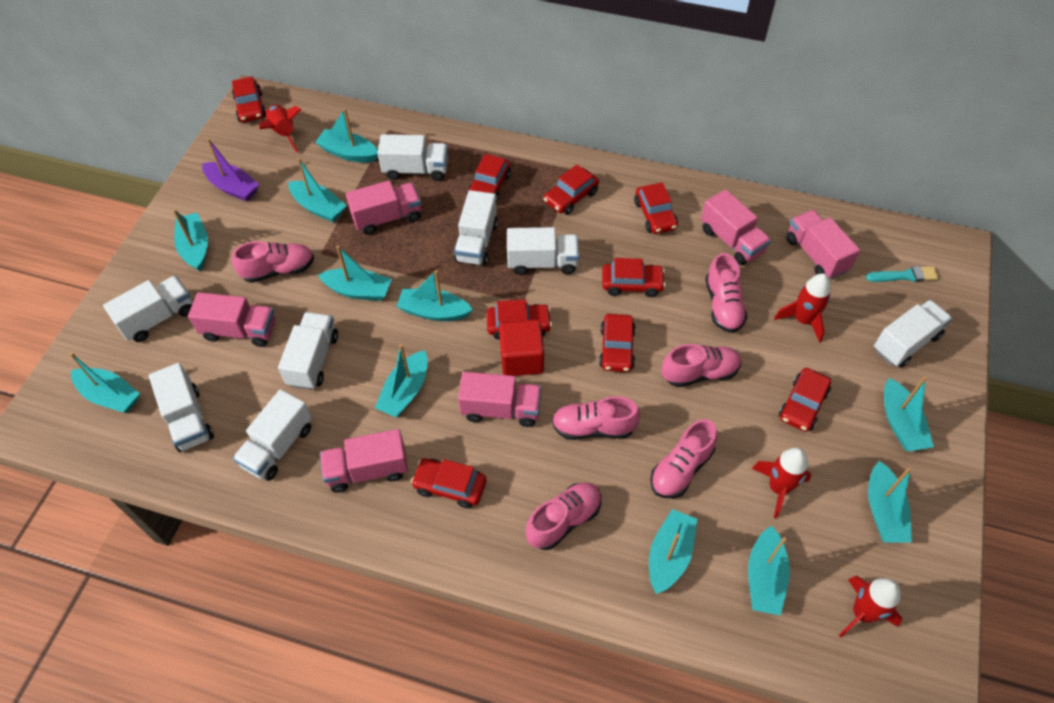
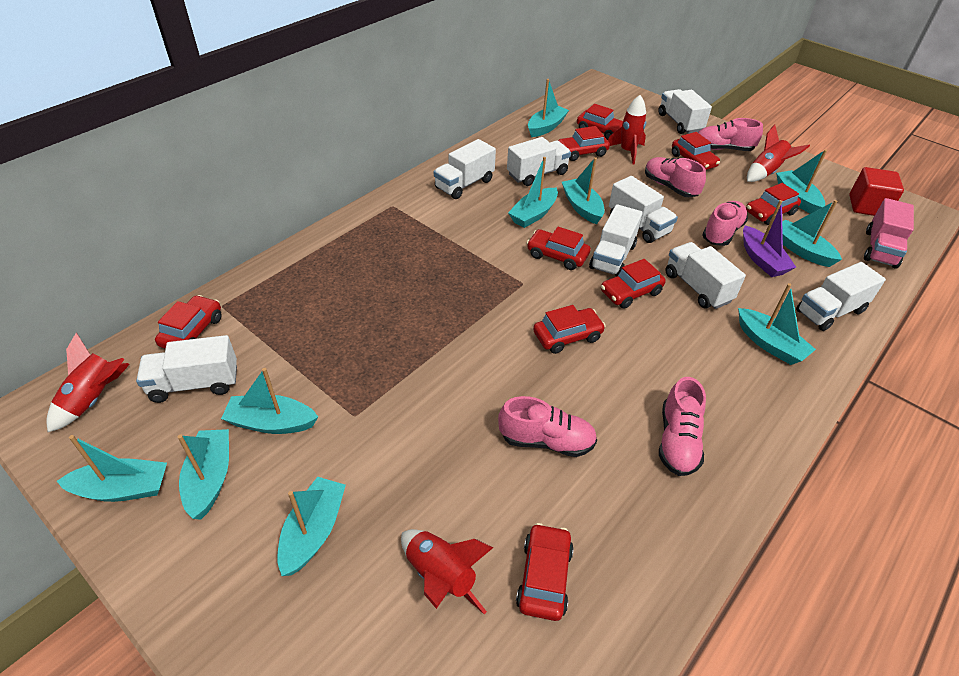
pink shoe: [232,241,314,283] [526,483,602,550] [552,396,640,440] [650,419,717,498] [662,344,742,387] [705,253,747,333] = 6 -> [498,396,597,457] [645,157,706,197] [659,377,706,476] [698,118,763,151] [702,201,748,246] = 5
pink truck: [188,292,276,347] [320,429,408,493] [346,180,421,235] [458,372,541,427] [701,189,771,265] [786,210,860,279] = 6 -> [864,198,914,269] = 1
turquoise boat: [69,352,140,413] [172,209,208,272] [288,158,347,222] [315,108,378,163] [318,246,392,301] [375,344,428,417] [396,270,473,321] [649,509,697,594] [748,525,790,616] [868,461,912,543] [884,376,934,451] = 11 -> [57,435,167,502] [178,429,229,520] [221,368,318,434] [277,477,346,576] [508,157,558,228] [528,79,569,137] [562,157,605,224] [738,283,816,365] [776,149,827,214] [782,200,842,267] = 10
turquoise brush: [866,266,939,282] = 1 -> none = 0

